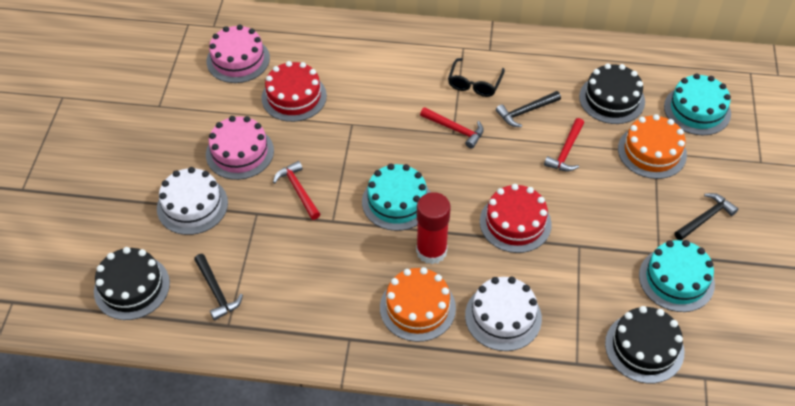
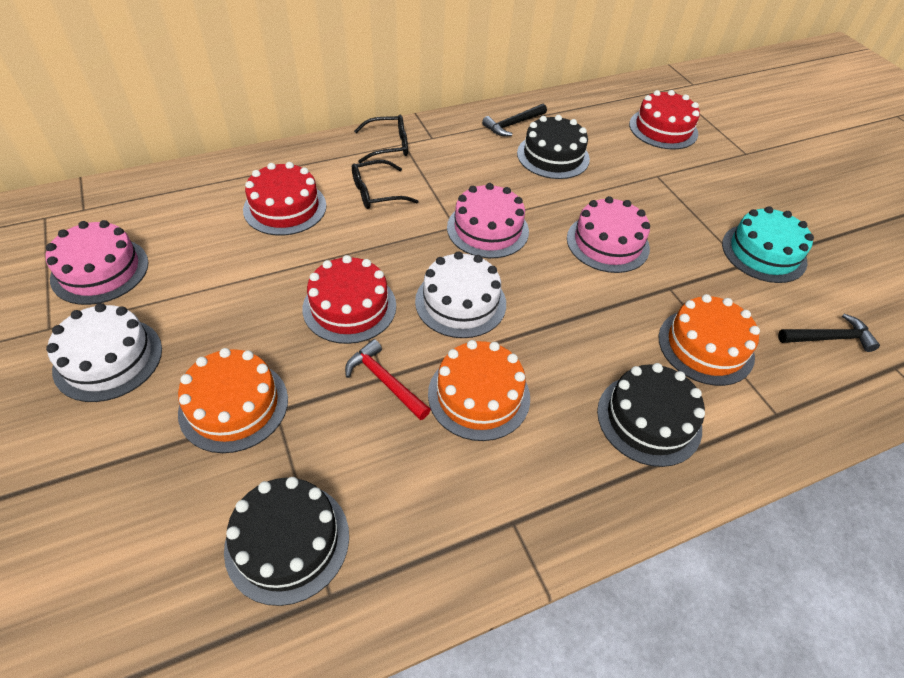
black glasses: [448,58,505,97] = 1 -> [352,160,419,209] [354,115,408,163] = 2
black hammer: [194,254,243,321] [496,91,561,127] [674,193,738,240] = 3 -> [482,104,547,136] [778,314,880,352] = 2
orange cake: [380,267,456,342] [618,114,687,179] = 2 -> [178,348,288,453] [428,340,530,441] [659,294,760,386] = 3
pink cake: [206,116,274,180] [207,25,270,83] = 2 -> [46,220,149,305] [447,183,529,258] [567,196,650,273] = 3
red cake: [261,61,327,122] [480,184,552,253] = 2 -> [243,162,327,236] [302,255,396,344] [629,90,700,150] = 3
red glue stick: [416,192,451,265] = 1 -> none = 0
red hammer: [273,161,320,220] [420,107,484,149] [544,118,584,171] = 3 -> [345,339,431,420] = 1
turquoise cake: [362,164,431,231] [639,240,715,312] [664,74,731,135] = 3 -> [722,206,814,283] = 1

